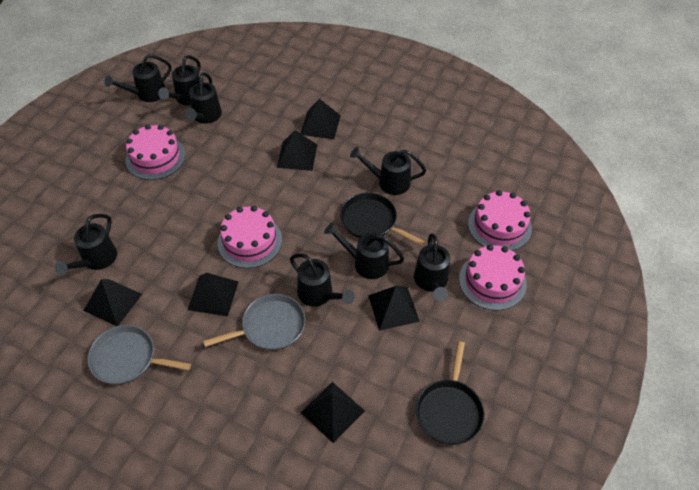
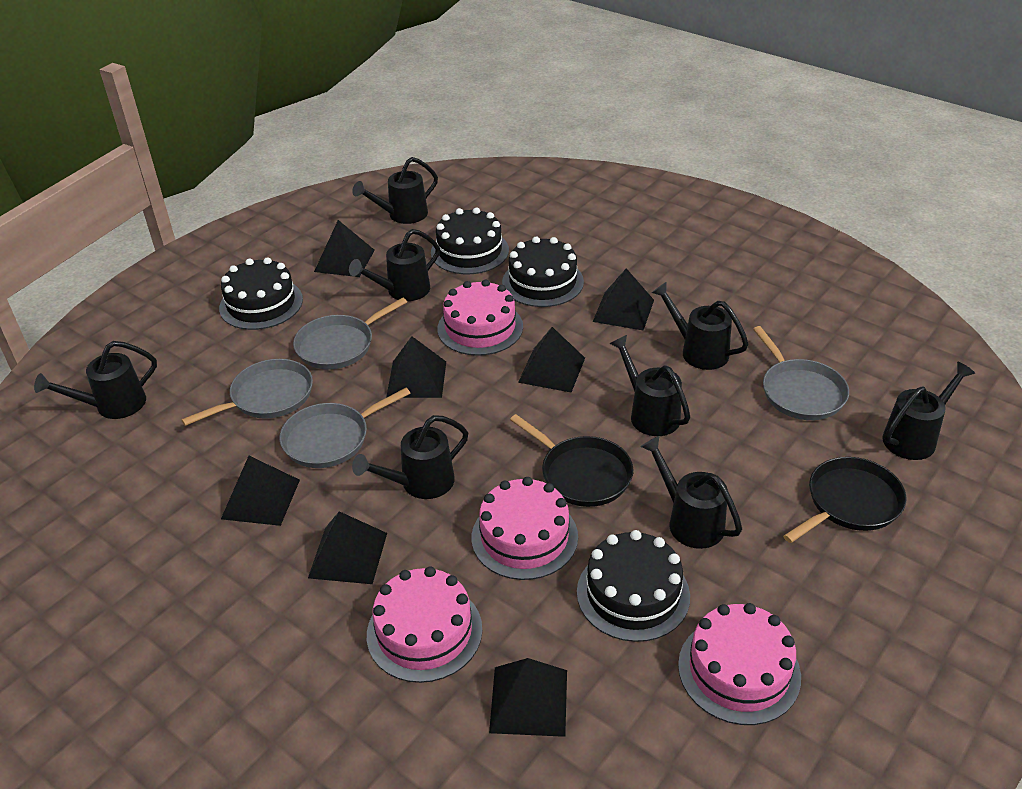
black cake: none = 0 -> [219,257,303,330] [431,208,509,274] [502,237,584,307] [577,530,690,642] = 4
black pyramid: [83,279,142,326] [188,273,239,316] [277,130,317,171] [301,99,341,139] [301,382,365,443] [368,286,420,331] = 6 -> [221,456,300,526] [308,511,387,584] [314,220,375,277] [386,336,446,398] [489,658,567,737] [518,327,585,392] [593,268,654,330] = 7
grey pan: [88,325,191,385] [203,294,305,350] = 2 -> [181,359,313,426] [279,388,410,468] [293,297,407,369] [753,326,849,420] = 4

